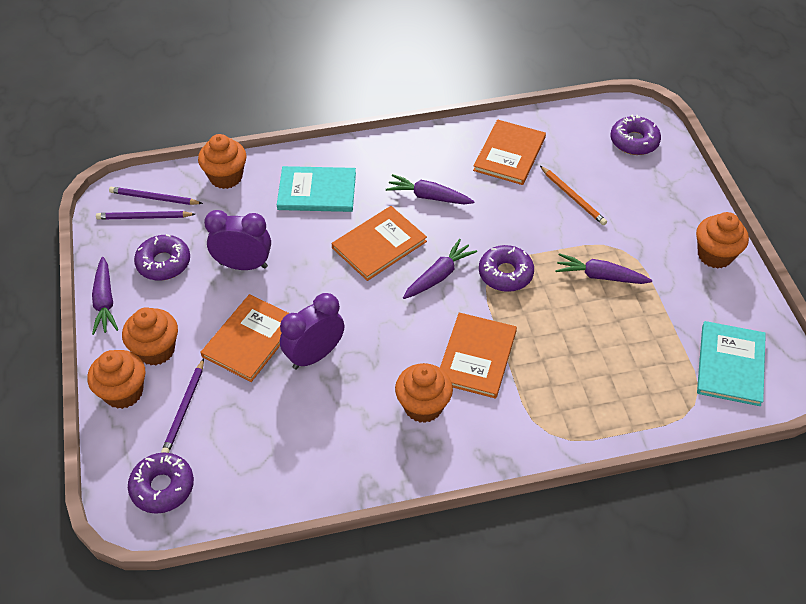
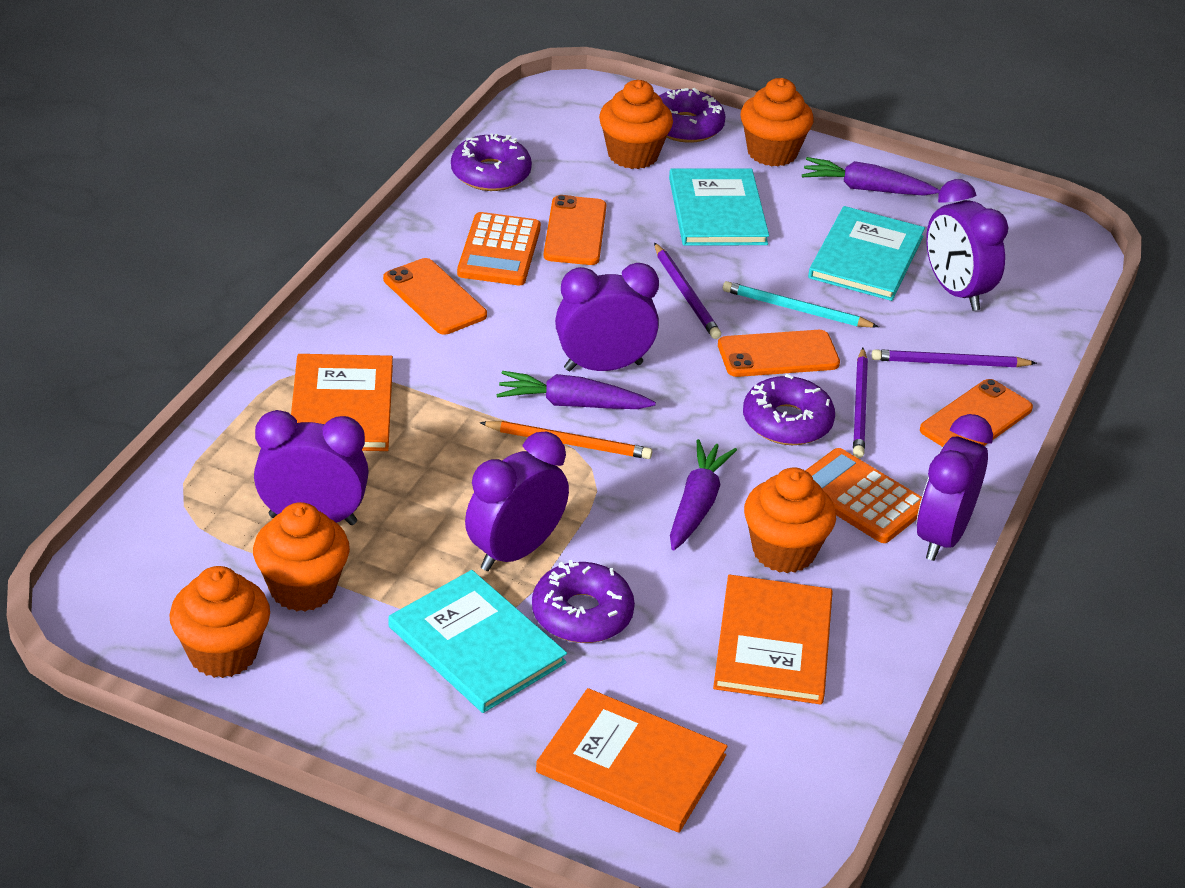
orange book: [200,294,289,382] [332,206,427,281] [440,312,517,399] [473,119,546,185] = 4 -> [291,354,393,451] [536,688,728,833] [713,574,833,704] = 3
orange calculator: none = 0 -> [457,212,541,285] [805,448,922,543] = 2
orange phone: none = 0 -> [383,258,487,335] [543,195,607,265] [718,330,840,377] [920,379,1033,447] = 4
purple carrot: [92,257,118,335] [386,174,475,204] [403,239,477,299] [555,253,652,284] = 4 -> [496,371,656,409] [670,439,737,550] [802,157,940,196] = 3
purple clock: [204,210,271,270] [280,293,344,370] = 2 -> [254,410,369,525] [465,432,569,571] [555,263,659,371] [917,414,993,561] [926,179,1008,311] = 5
turquoise book: [277,166,356,212] [697,321,766,406] = 2 -> [388,570,567,713] [669,169,769,246] [808,206,925,301] = 3
turquoise pencil: none = 0 -> [723,281,879,328] = 1

